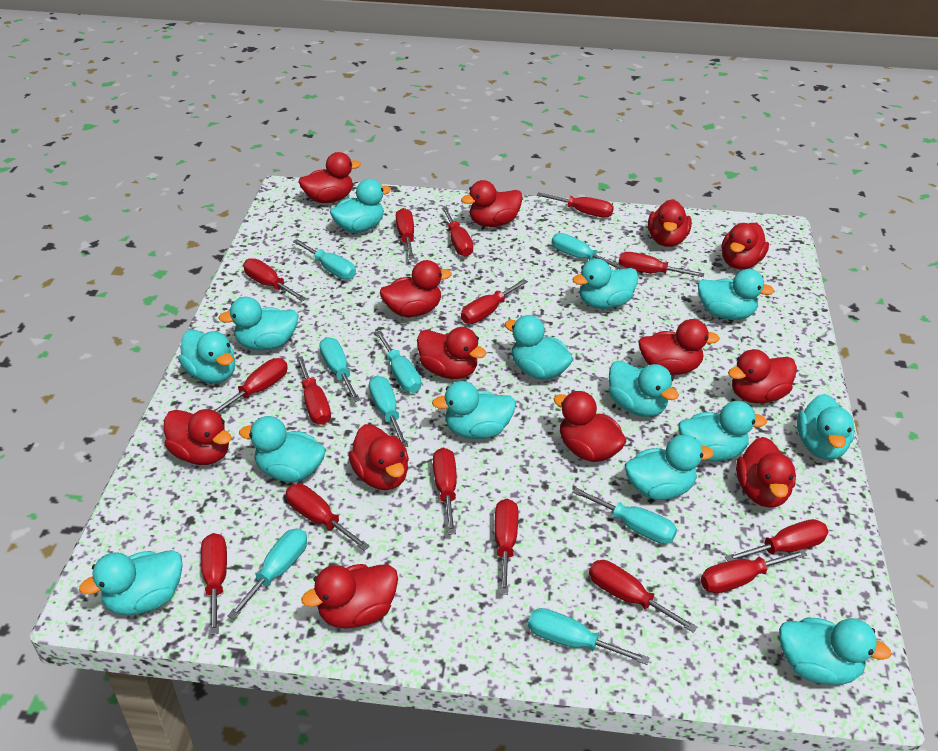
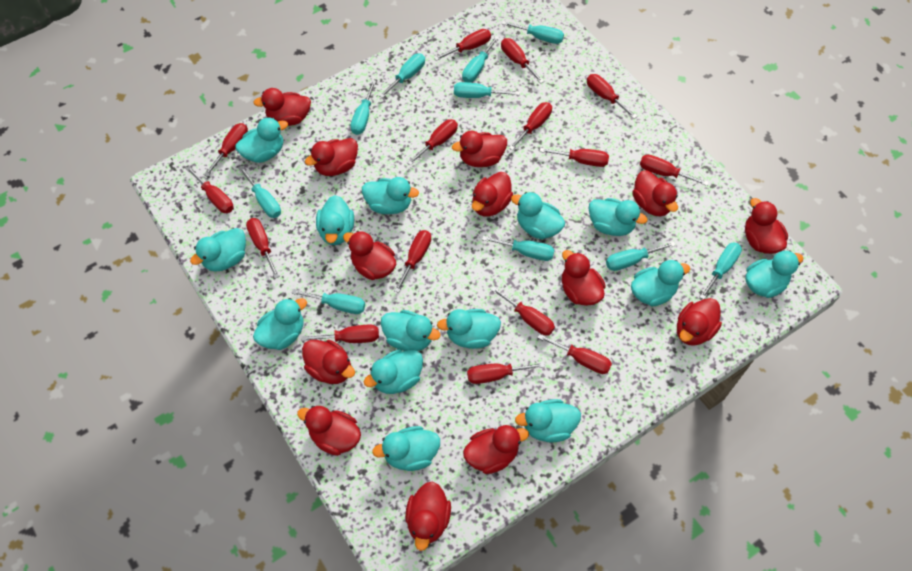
turquoise screwdriver: [228,529,307,620] [293,239,356,280] [319,337,360,402] [369,376,408,447] [375,330,421,393] [528,608,650,665] [552,233,626,269] [572,487,677,544] = 8 -> [238,166,281,218] [291,289,365,314] [350,80,376,135] [379,54,425,98] [454,82,520,98] [462,36,499,83] [482,236,555,261] [502,21,564,44] [606,241,676,271] [700,242,742,299] = 10

